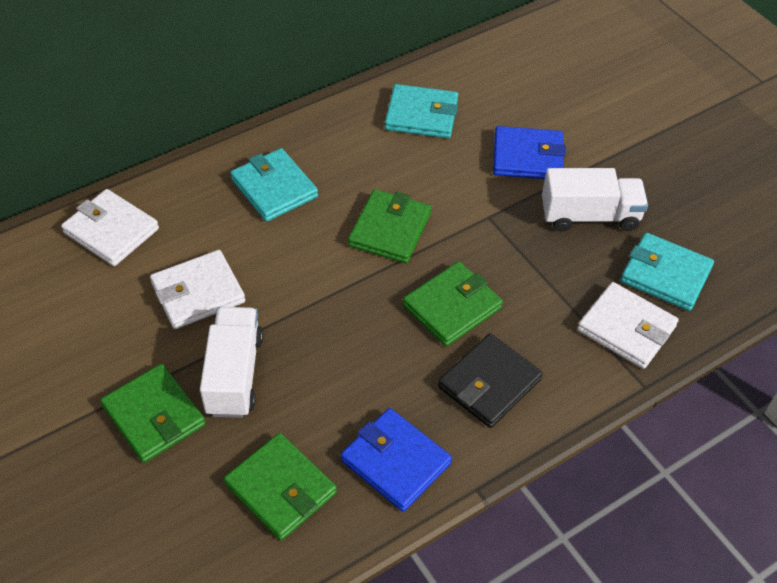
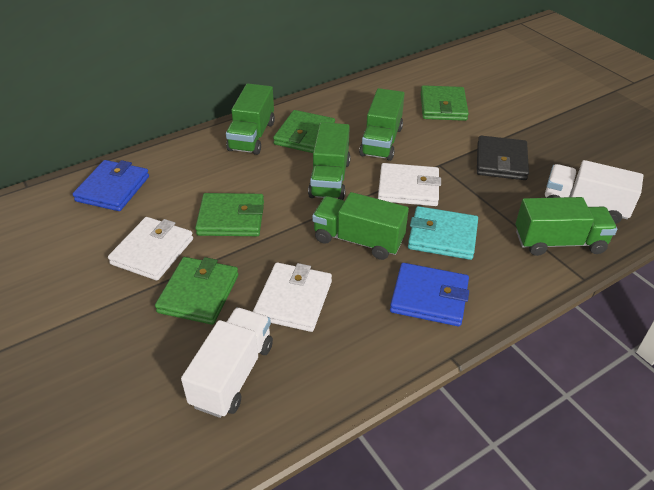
green truck: none = 0 -> [226,83,275,155] [308,122,351,200] [312,192,409,260] [359,88,404,161] [516,197,617,256] = 5
turquoise wallet: [230,148,318,222] [385,84,458,138] [621,232,714,311] = 3 -> [408,206,478,260] = 1

